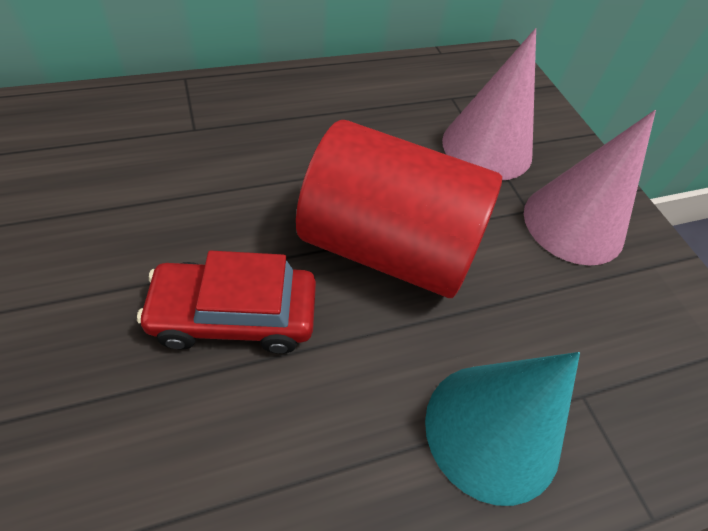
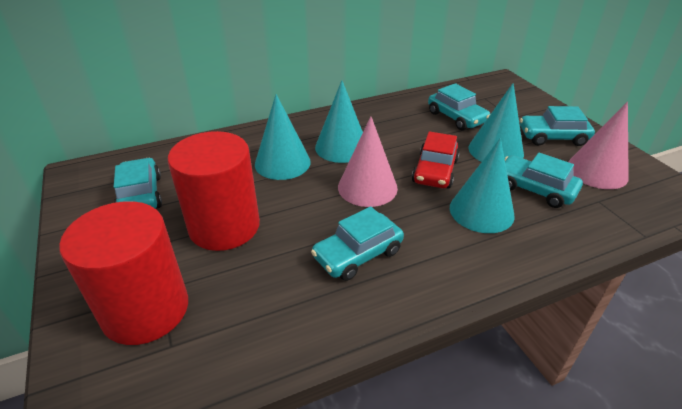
red cylinder: [296,120,502,298] = 1 -> [59,201,188,345] [168,131,260,251] = 2
turquoise car: none = 0 -> [114,158,162,209] [311,206,404,281] [428,83,490,130] [505,153,583,208] [520,106,595,146] = 5
turquoise cone: [425,352,580,506] = 1 -> [255,94,311,180] [315,80,363,163] [450,138,515,233] [469,83,524,162] = 4

